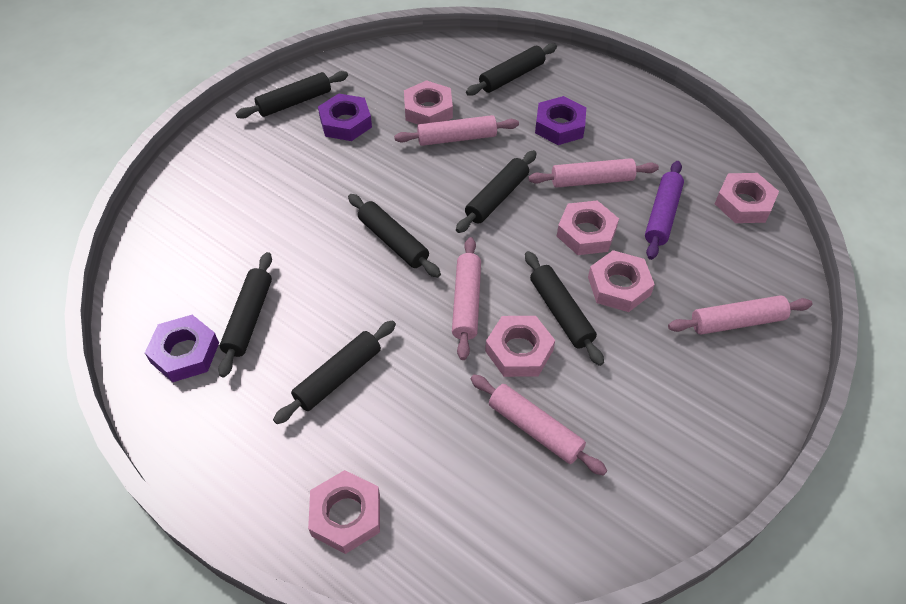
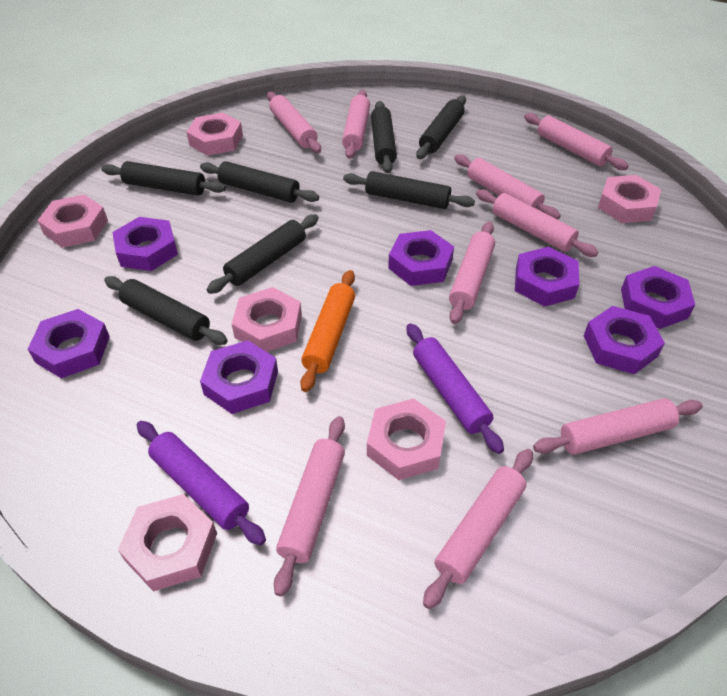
orange rolling pin: none = 0 -> [300,270,355,392] = 1
pink rolling pin: [394,115,519,146] [452,237,481,360] [470,374,607,476] [528,158,659,188] [668,295,813,335] = 5 -> [267,92,321,153] [274,416,345,597] [342,90,370,159] [423,449,533,609] [449,222,495,324] [454,154,561,220] [476,189,598,257] [524,113,629,170] [533,398,703,455] = 9
purple nut: [145,315,219,382] [318,93,372,141] [535,96,586,145] = 3 -> [28,309,110,378] [112,217,178,271] [200,340,278,414] [388,230,454,286] [515,247,579,307] [584,306,665,375] [621,266,695,329] = 7
purple rolling pin: [645,161,684,260] = 1 -> [137,421,266,545] [406,323,504,454] = 2

